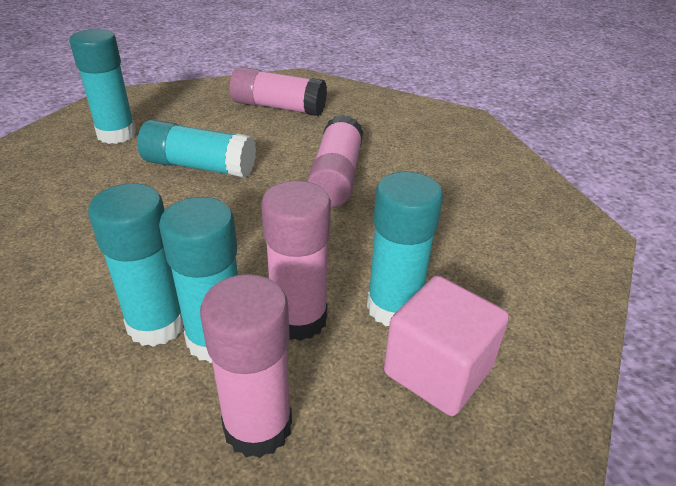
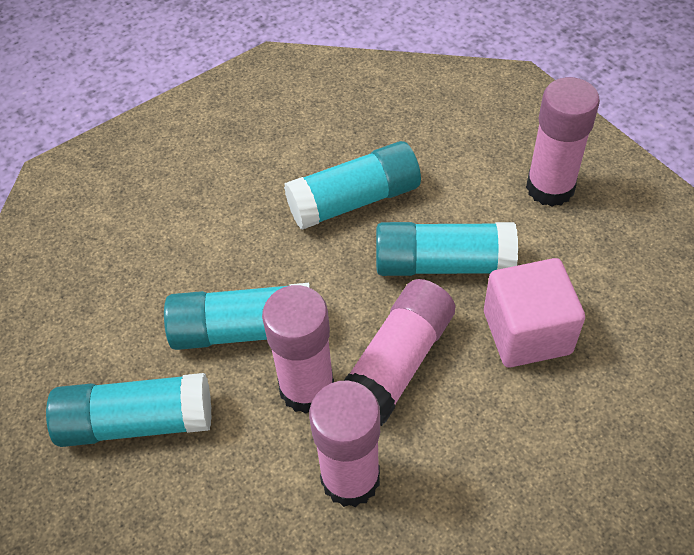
turquoise glue stick: [70,29,136,144] [88,183,184,347] [137,120,256,178] [159,197,238,363] [367,172,443,326] = 5 -> [46,373,212,447] [164,283,310,350] [284,141,421,230] [376,222,518,276] = 4

